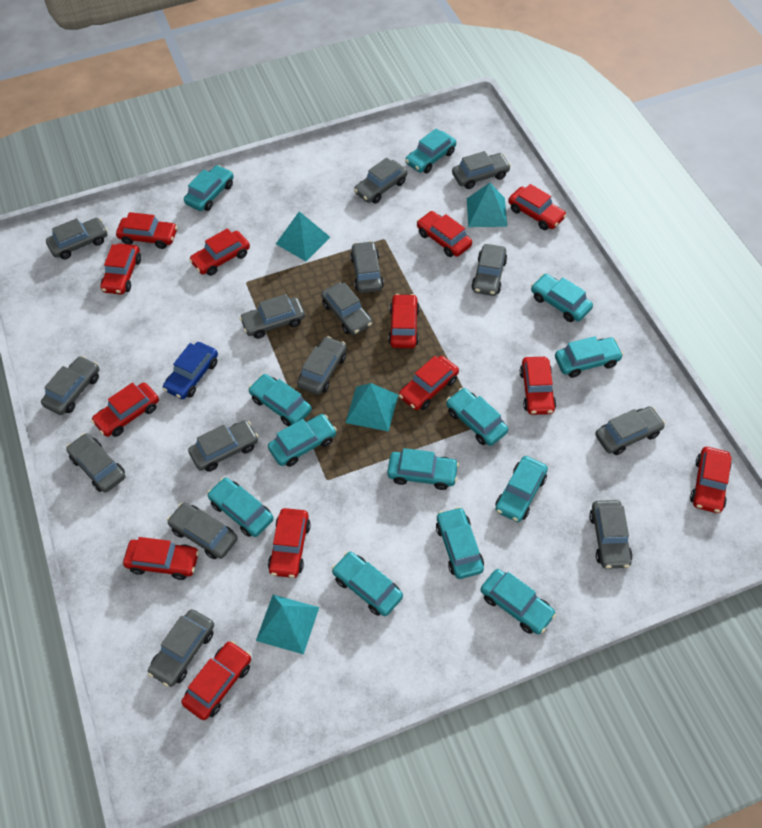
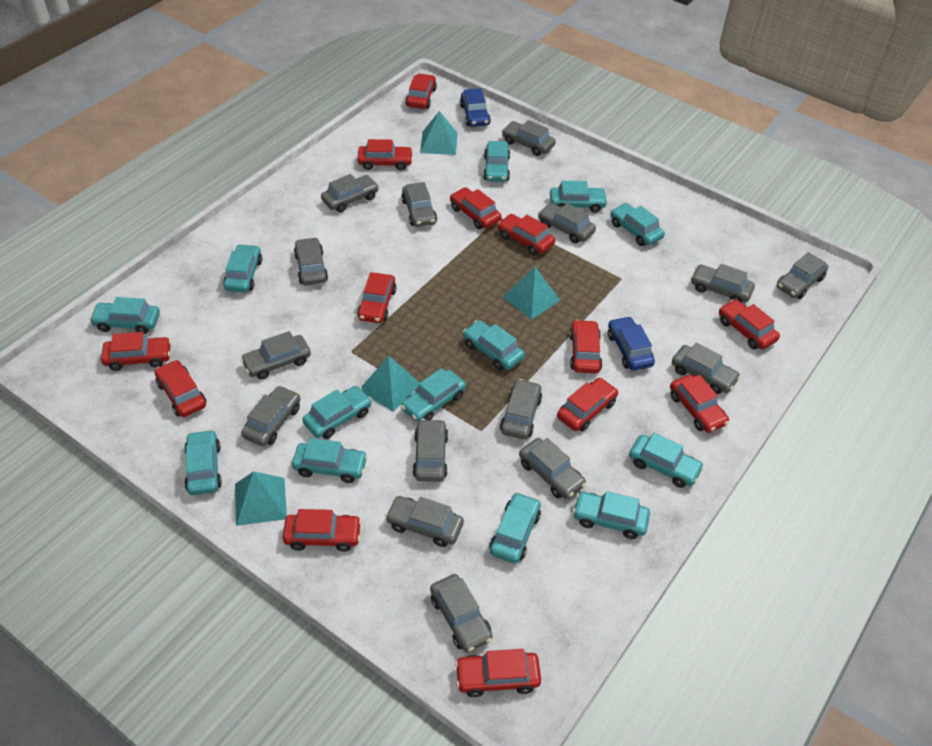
blue car: [163,342,218,399] = 1 -> [460,88,491,127] [608,316,655,371] = 2

